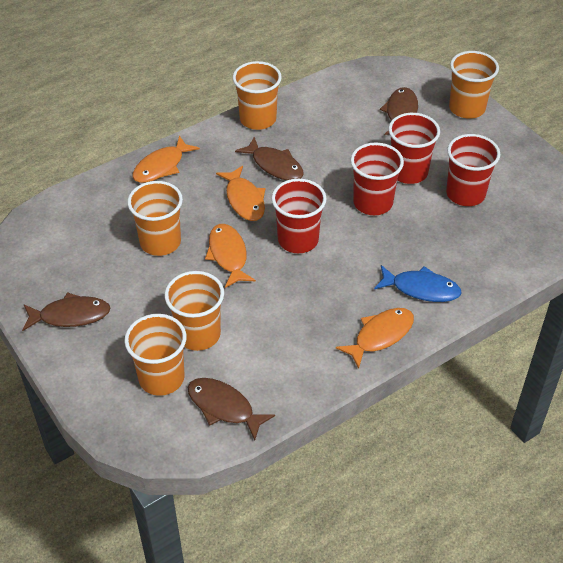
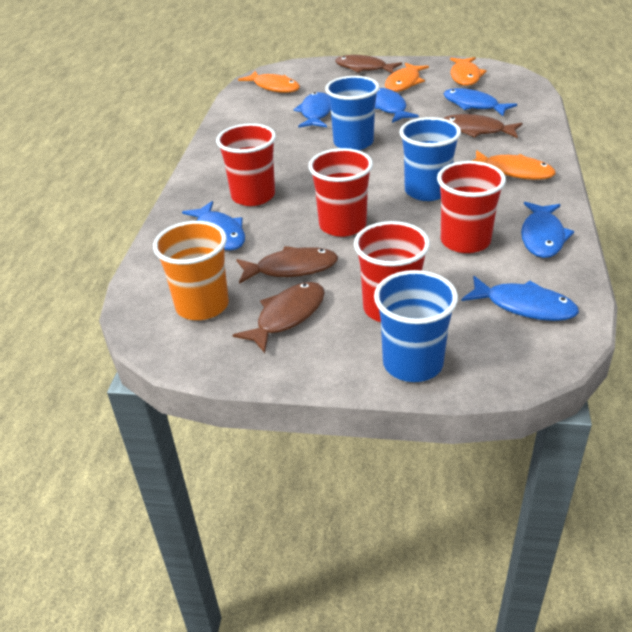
blue cup: none = 0 -> [325,76,379,150] [374,270,458,382] [399,117,461,201] = 3
blue fish: [374,265,462,302] = 1 -> [182,201,245,250] [293,92,331,128] [375,88,419,123] [444,88,517,116] [461,276,579,321] [521,202,574,258] = 6
orange cup: [124,314,187,396] [127,181,183,256] [165,271,224,351] [233,61,282,130] [449,51,499,119] = 5 -> [153,221,229,320] = 1

